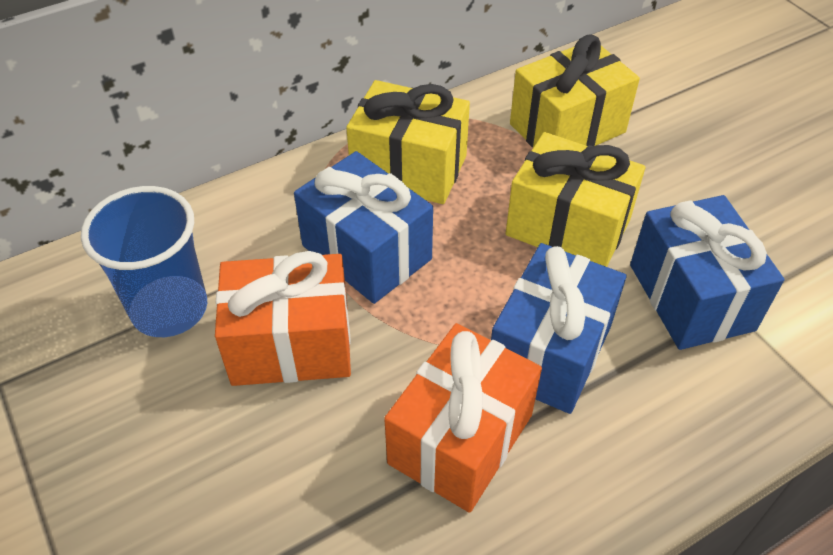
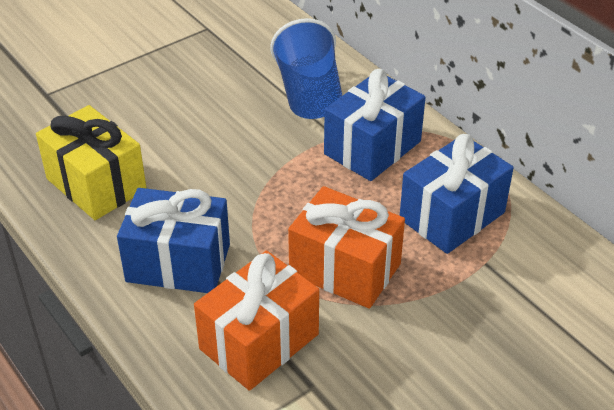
yellow gift: [346,80,470,204] [506,132,645,267] [510,35,640,148] = 3 -> [36,105,147,220] = 1

